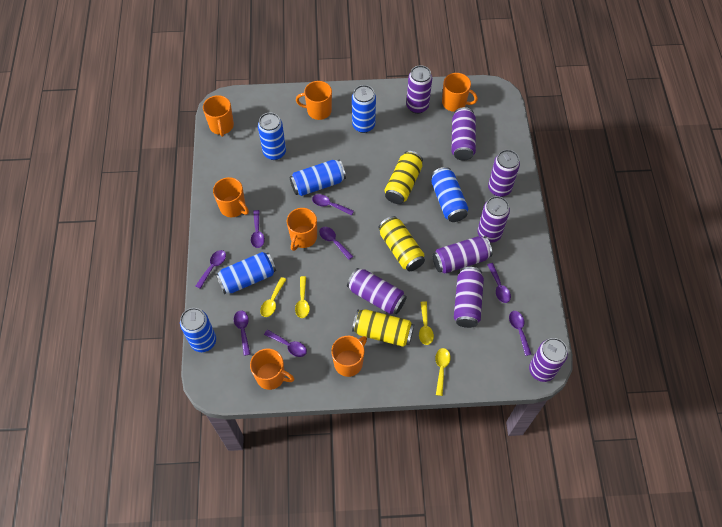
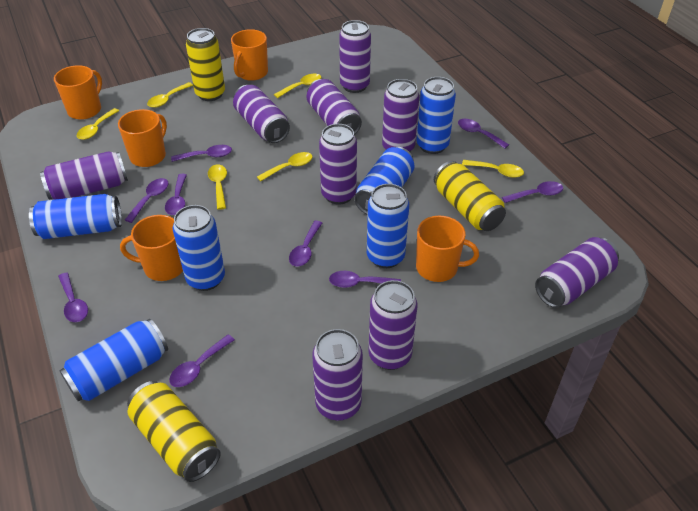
orange mug: [203,95,234,137] [213,177,249,217] [250,349,294,390] [287,208,317,251] [296,81,332,120] [331,336,367,377] [442,73,478,112] = 7 -> [54,65,102,120] [118,109,167,167] [120,215,183,281] [231,29,268,81] [416,216,479,282] = 5
purple can: [347,268,407,314] [406,65,432,114] [433,236,492,274] [452,107,476,161] [454,267,484,328] [477,196,510,243] [488,150,520,197] [529,338,568,382] = 8 -> [40,151,128,200] [233,85,290,143] [307,79,362,135] [312,329,363,421] [319,124,357,205] [339,20,371,93] [368,280,417,370] [382,79,419,152] [535,237,619,308] = 9
purple spoon: [196,250,226,289] [234,310,250,356] [251,210,265,248] [264,330,307,357] [312,194,354,216] [319,227,353,260] [487,263,511,303] [509,311,532,356] = 8 -> [58,273,88,322] [125,178,168,223] [165,174,187,215] [169,335,235,387] [171,145,232,162] [289,221,322,267] [329,271,401,288] [458,119,509,149] [502,181,563,203] = 9
yellow spoon: [260,277,287,317] [295,276,310,318] [419,301,434,345] [435,348,450,396] = 4 -> [77,108,119,140] [147,82,193,108] [208,164,227,210] [257,152,313,182] [274,74,321,98] [462,160,524,178] = 6

